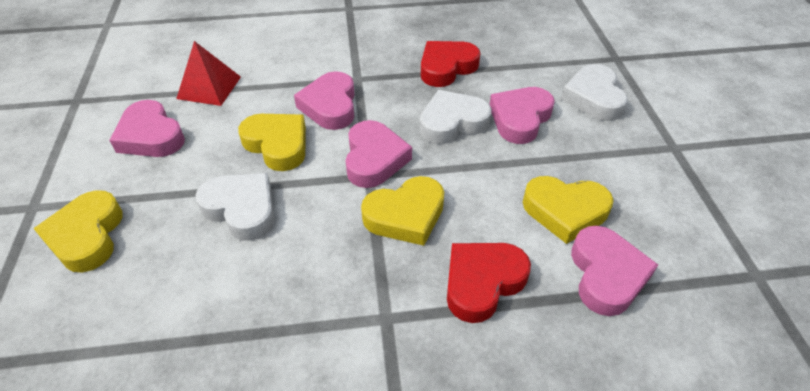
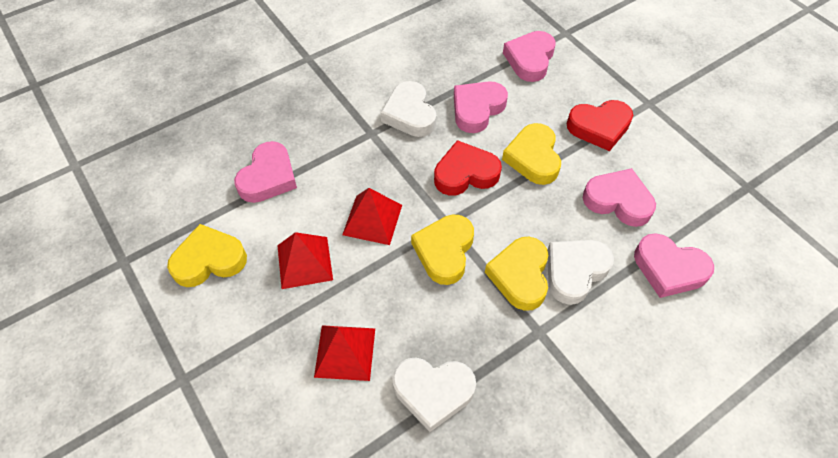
red pyramid: [176,41,241,106] = 1 -> [277,232,333,289] [314,325,375,381] [342,188,402,245] = 3

